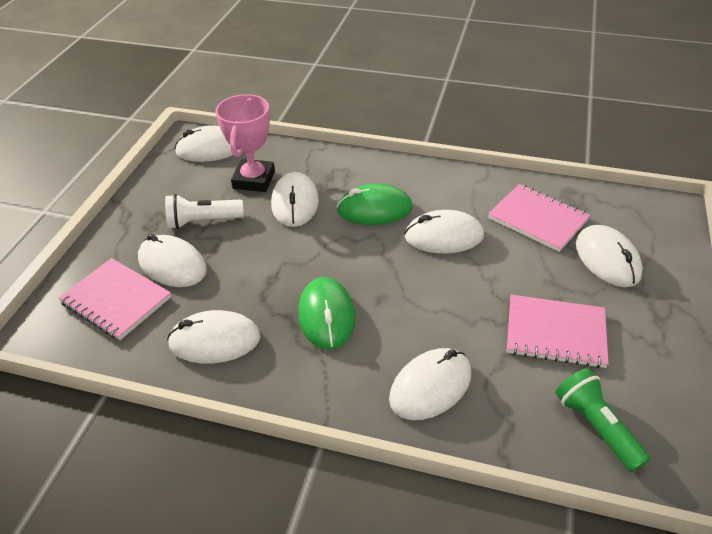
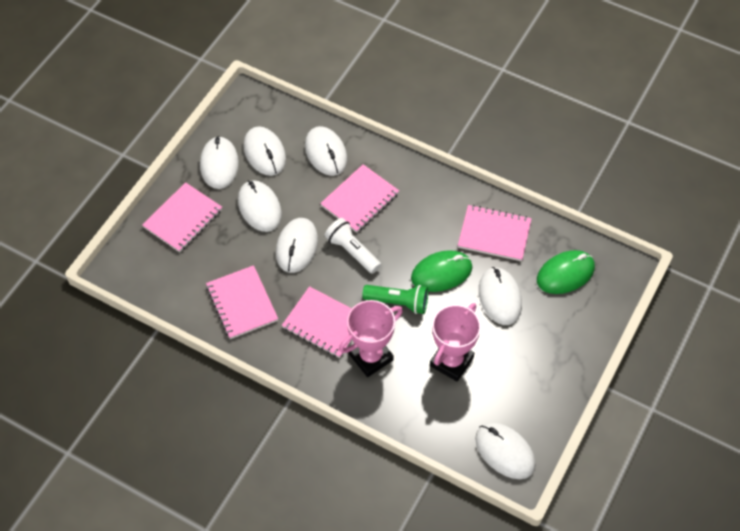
pink notebook: [59,258,171,340] [488,184,590,252] [507,295,609,368] = 3 -> [142,182,222,252] [206,265,278,339] [282,286,352,358] [320,164,399,233] [458,205,532,261] = 5
pink trophy: [216,94,275,192] = 1 -> [339,300,403,377] [430,303,481,382] = 2

